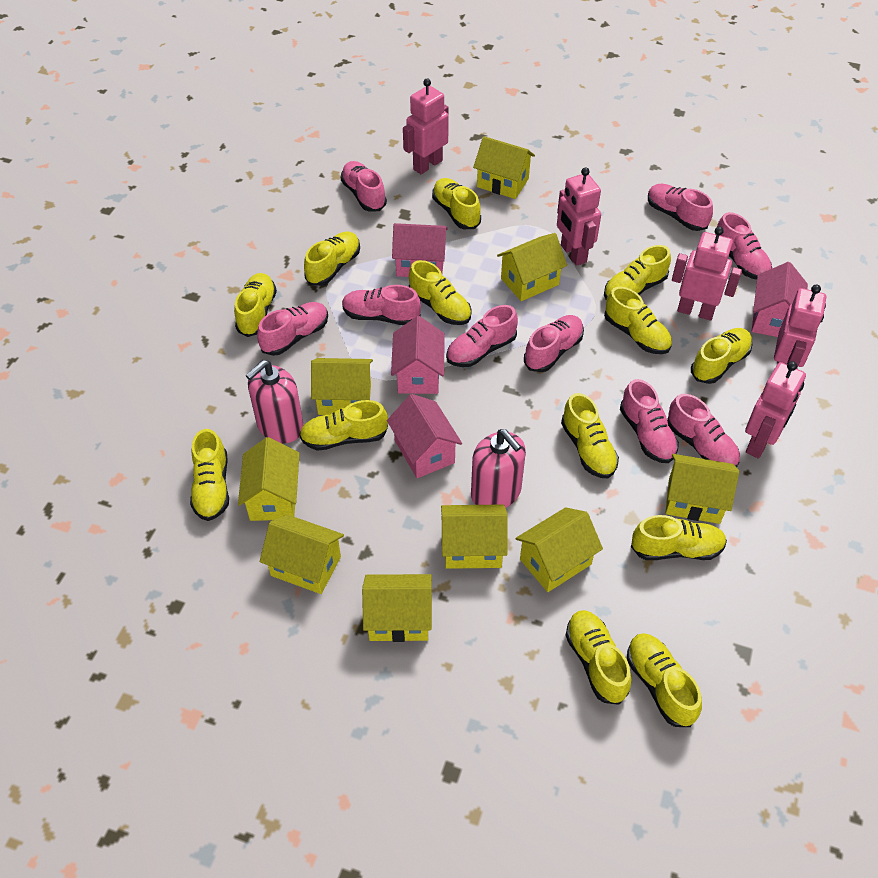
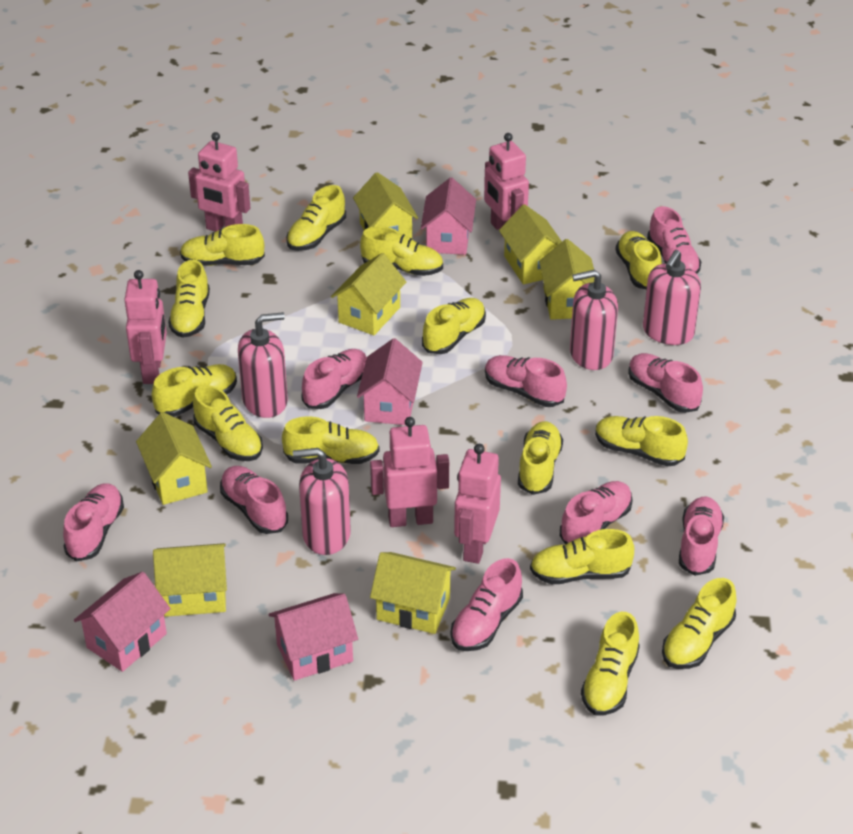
pink soap dispenser: [246,360,303,444] [471,429,526,508] = 2 -> [238,312,288,418] [293,448,351,555] [570,269,618,370] [643,250,701,345] = 4
yellow house: [238,437,300,521] [260,514,344,594] [311,358,373,415] [362,574,432,642] [441,505,508,569] [473,136,535,199] [497,233,567,301] [516,507,603,592] [666,454,739,524] = 9 -> [136,412,212,505] [153,543,227,617] [331,253,406,335] [353,172,418,238] [370,552,456,634] [499,204,562,284] [539,239,594,320] = 7
yellow shoe: [190,429,229,521] [234,273,277,337] [299,400,388,451] [304,231,360,286] [409,260,472,325] [432,178,481,229] [561,393,619,478] [565,610,631,705] [604,245,671,300] [604,287,672,354] [627,633,702,727] [631,515,727,560] [691,328,753,384] = 13 -> [152,364,237,417] [168,260,210,338] [180,224,265,266] [193,385,263,461] [282,416,380,464] [286,185,346,251] [360,226,443,276] [422,298,486,354] [518,421,563,495] [530,529,634,584] [581,612,640,715] [595,416,688,466] [615,231,662,289] [662,578,736,669] = 14

